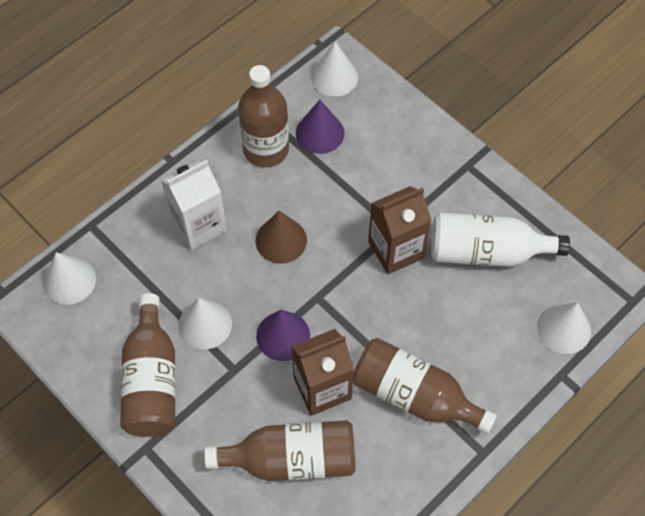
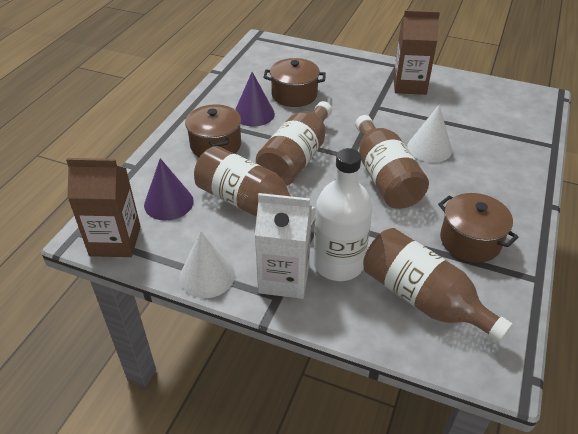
brown cone: [256,211,307,264] = 1 -> none = 0
brown pot: none = 0 -> [185,104,241,157] [263,58,326,107] [438,193,518,263] = 3
white cone: [43,252,96,305] [179,298,232,350] [311,42,358,97] [537,302,591,354] = 4 -> [179,231,235,298] [407,105,452,163] = 2

